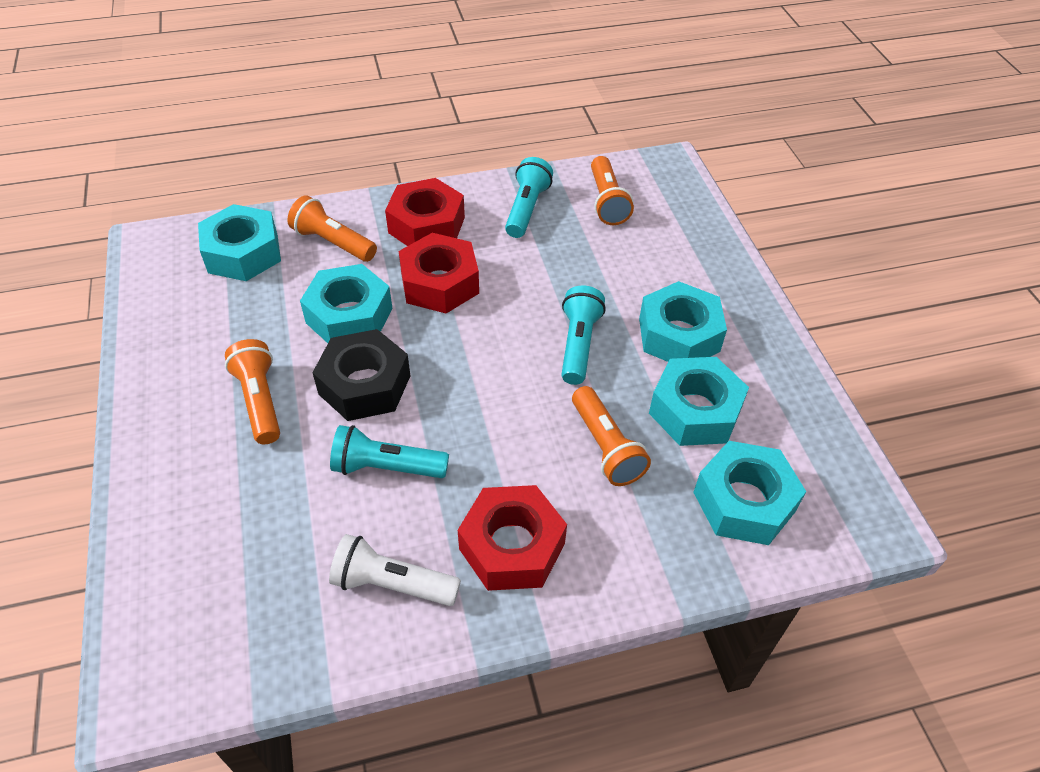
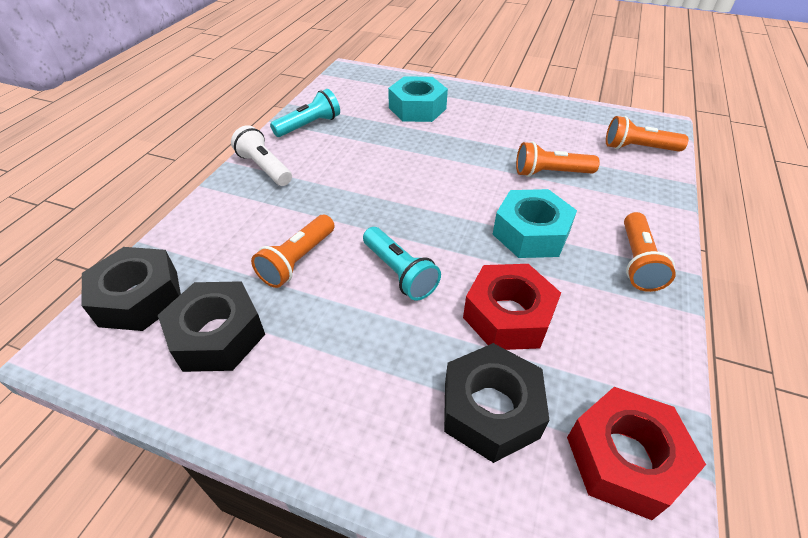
black nut: [313,329,410,421] = 1 -> [82,247,181,331] [158,281,265,372] [444,343,549,463] = 3
red nut: [385,178,465,246] [399,233,479,313] [458,485,567,591] = 3 -> [463,264,561,350] [567,387,706,520] = 2
turquoise flashlight: [330,425,449,478] [505,157,553,238] [561,285,606,385] = 3 -> [270,89,340,137] [363,227,441,301] = 2
turquoise nut: [198,204,281,281] [300,264,393,343] [639,281,727,362] [649,357,749,446] [693,441,806,545] = 5 -> [388,76,448,122] [492,189,577,258] = 2

